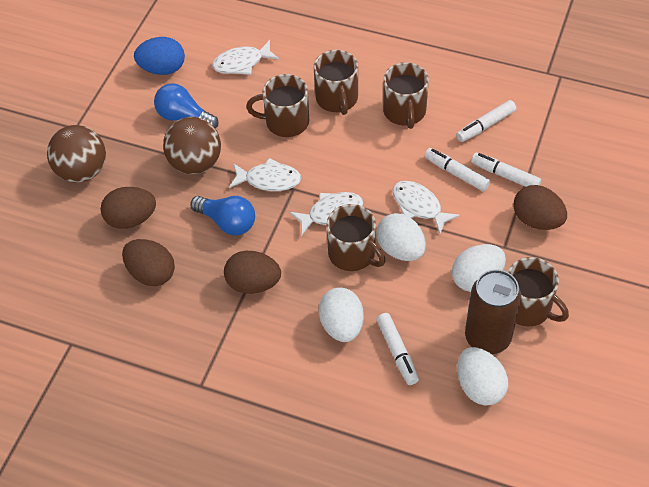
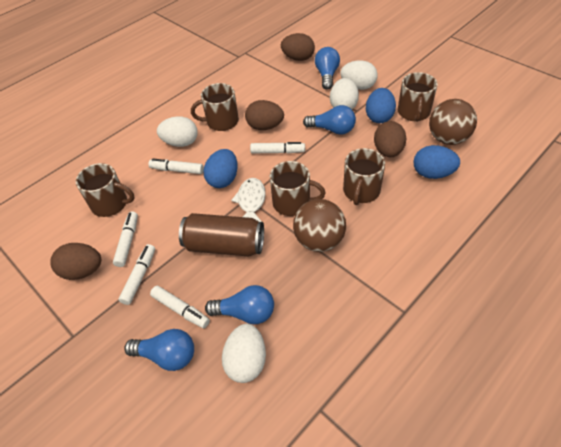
blue egg: [134,37,185,75] = 1 -> [203,149,238,188] [366,88,396,123] [413,145,460,179] = 3
blue light bulb: [154,83,219,129] [191,196,255,236] = 2 -> [124,329,194,371] [205,285,274,324] [303,105,356,135] [315,47,340,90] = 4
white fish: [212,40,279,75] [229,158,301,191] [290,192,363,236] [392,181,460,234] = 4 -> [231,178,266,222] = 1
white marker: [376,313,419,385] [425,148,490,191] [456,100,516,142] [471,152,541,187] = 4 -> [113,211,138,267] [118,244,155,305] [148,158,204,174] [150,286,210,328] [250,142,305,154] = 5

